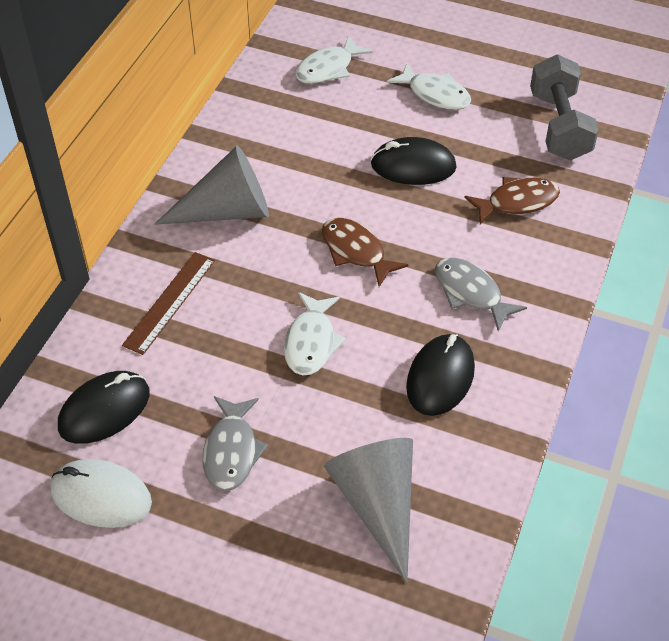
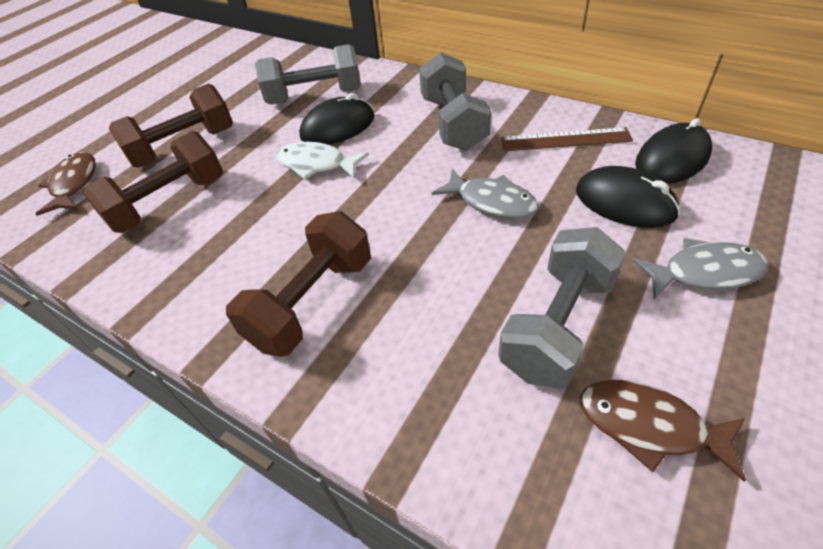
brown dumbbell: none = 0 -> [83,131,223,233] [109,84,233,168] [226,211,371,357] = 3
grey cone: [155,146,269,225] [324,438,413,583] = 2 -> none = 0
grey dumbbell: [530,54,599,160] = 1 -> [255,44,361,104] [419,52,491,151] [498,227,626,389] = 3
white fish: [284,292,346,375] [295,35,373,84] [387,63,471,110] = 3 -> [276,142,369,180] = 1
white mouse: [50,459,152,528] = 1 -> none = 0

